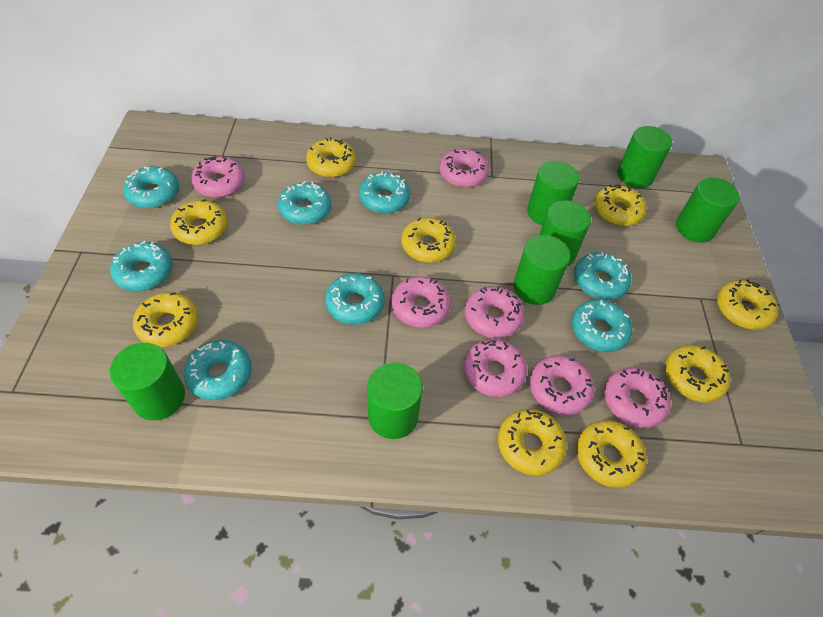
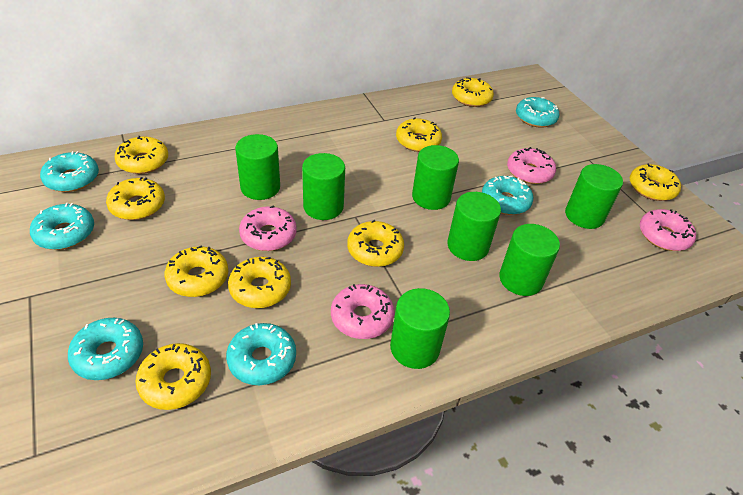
pink donut: [191,156,245,197] [391,276,451,328] [439,149,489,188] [464,339,527,397] [465,286,524,338] [530,355,594,415] [604,367,671,428] = 7 -> [239,205,297,251] [331,284,394,339] [507,147,556,184] [640,209,696,251] = 4
turquoise donut: [110,241,173,291] [123,166,179,209] [184,340,252,400] [278,181,331,225] [325,273,385,325] [359,172,410,214] [572,299,633,352] [574,252,631,300] = 8 -> [30,203,94,250] [40,151,99,192] [68,318,143,380] [226,323,296,385] [482,176,533,215] [516,97,560,128] = 6

